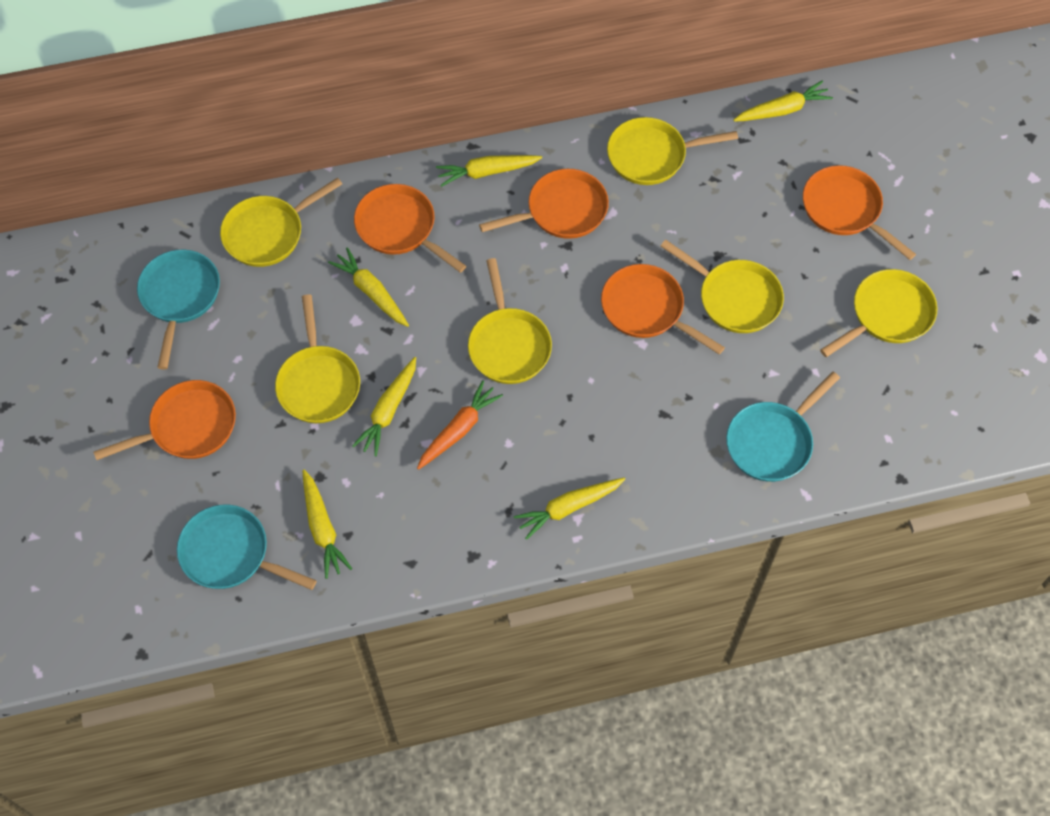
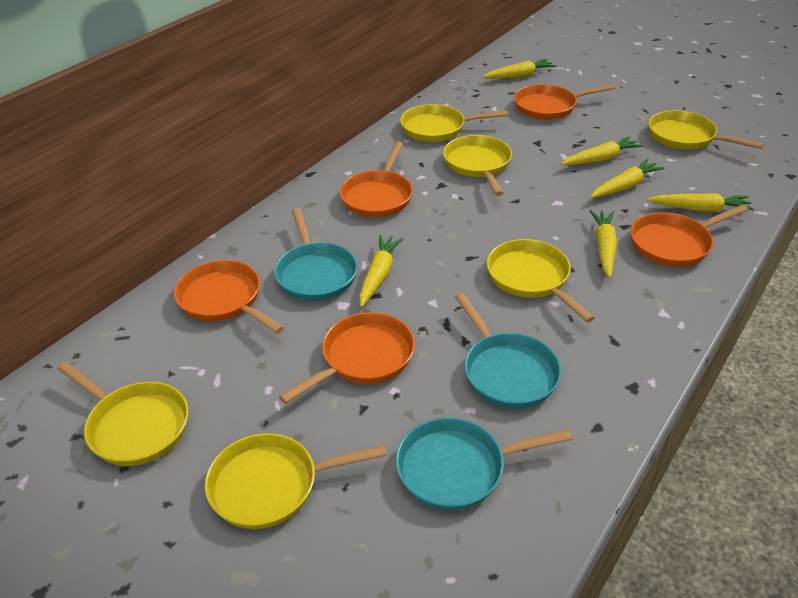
orange carrot: [417,380,503,470] = 1 -> none = 0

